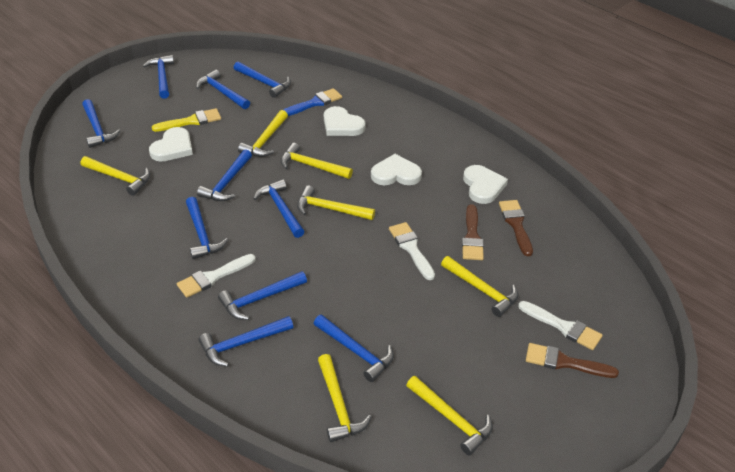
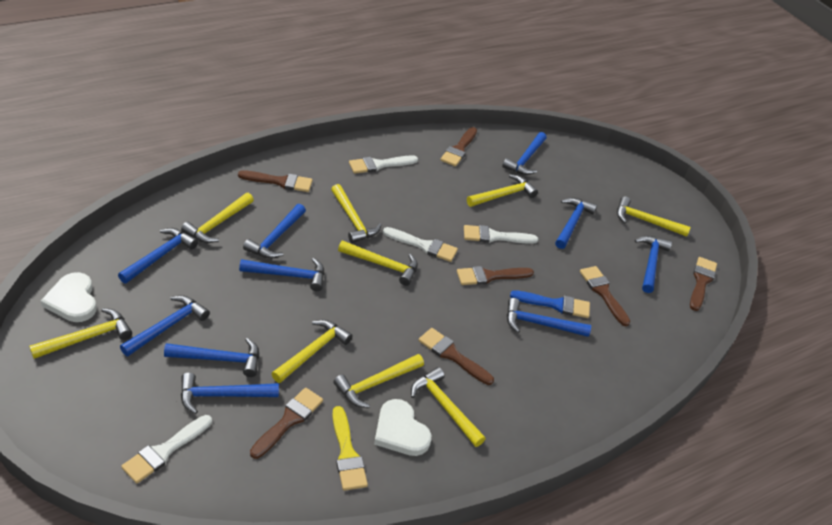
brown brush: [462,204,484,260] [499,200,533,256] [526,343,619,378] = 3 -> [238,170,313,192] [250,388,323,459] [418,328,494,385] [440,127,477,166] [457,266,534,285] [580,266,631,326] [690,257,717,311] = 7
white brush: [177,254,256,298] [389,222,435,280] [518,301,603,350] = 3 -> [121,415,212,483] [349,155,418,174] [383,227,458,262] [464,225,538,244] = 4
white heart: [149,127,193,162] [324,106,366,136] [371,154,422,185] [463,165,508,204] = 4 -> [41,272,97,322] [374,399,431,456] = 2
yellow hammer: [81,156,150,196] [238,110,288,157] [281,143,353,179] [297,185,375,220] [318,354,372,442] [406,376,493,455] [441,256,518,317] = 7 -> [29,308,132,359] [181,193,254,243] [272,320,353,383] [331,184,381,243] [333,354,424,408] [338,241,418,286] [411,367,486,447] [467,174,538,207] [617,196,691,237] = 9

